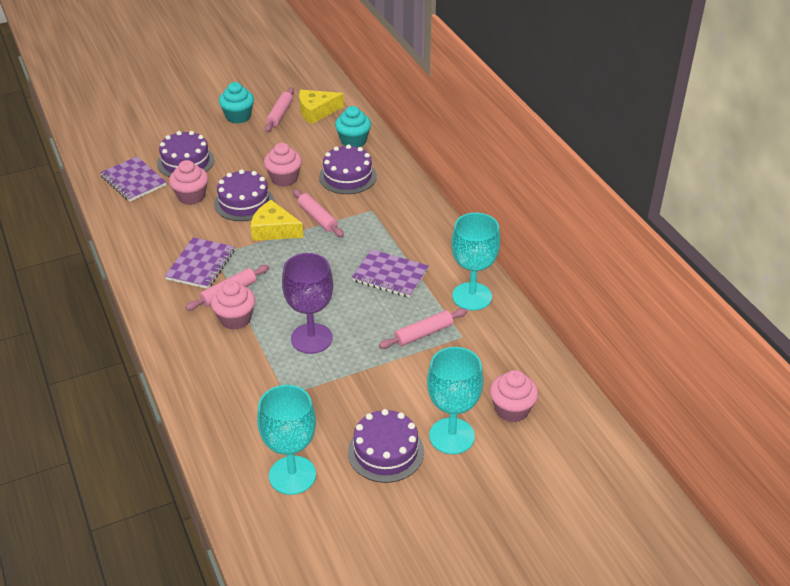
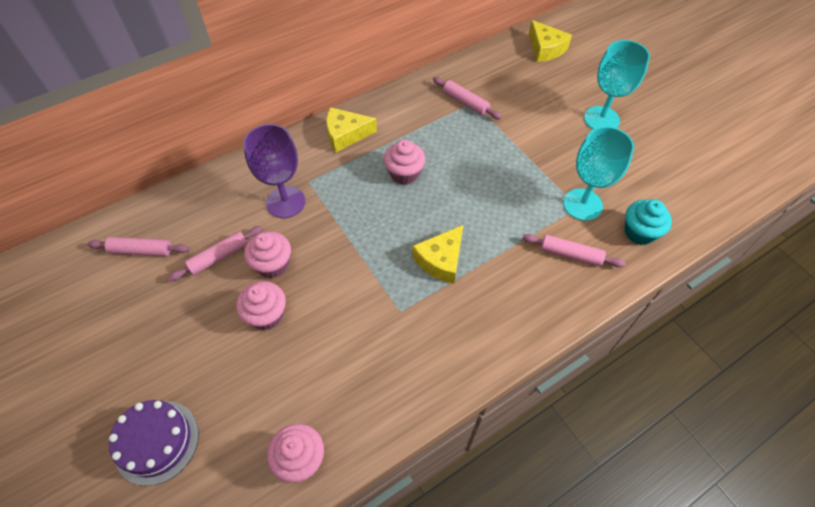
purple cake: [157,131,214,177] [214,169,274,221] [319,144,377,194] [348,409,424,483] = 4 -> [109,400,199,486] = 1
purple notebook: [100,156,167,202] [165,237,235,289] [352,249,429,298] = 3 -> none = 0
turquoise cupcake: [219,82,254,123] [335,106,371,147] = 2 -> [624,199,672,245] = 1
turquoise goblet: [257,385,316,495] [427,347,483,454] [451,213,501,310] = 3 -> [563,126,634,221] [584,40,650,129] = 2
yellow cheese: [251,200,304,241] [299,90,344,124] = 2 -> [326,107,377,152] [412,225,463,284] [529,20,572,62] = 3

